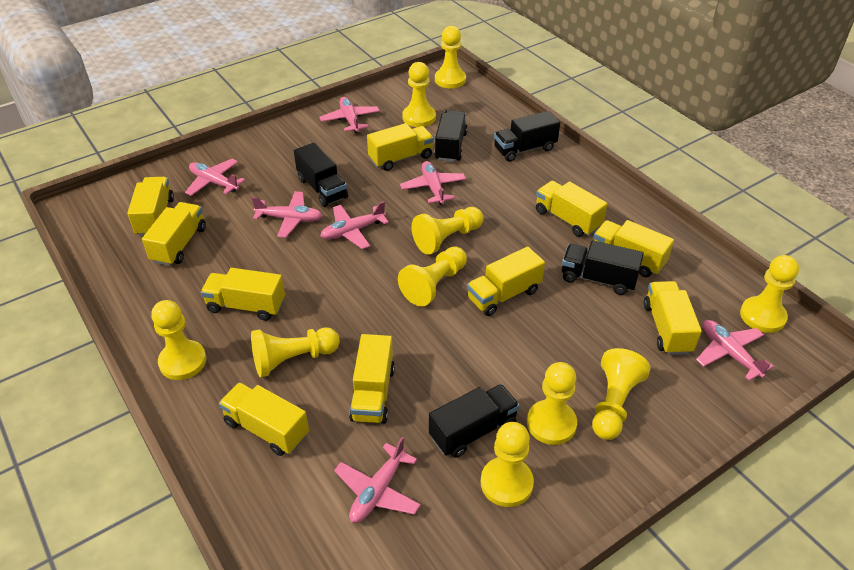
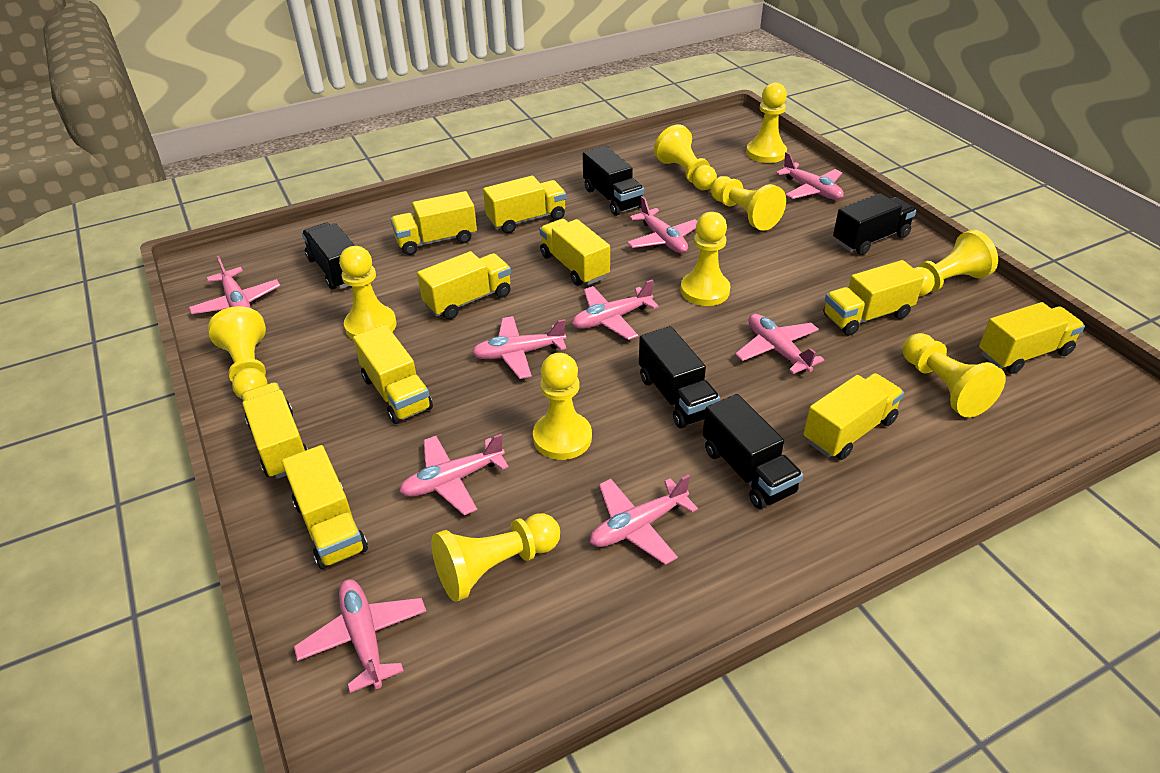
pink plane: [185,159,245,196] [252,191,322,238] [319,97,380,134] [320,201,389,249] [334,437,421,523] [400,161,466,205] [696,320,774,381] = 7 -> [189,256,280,314] [294,579,426,693] [399,434,509,515] [472,316,566,379] [572,279,659,340] [590,474,698,565] [627,196,697,253] [735,314,824,374] [776,152,844,200] = 9

